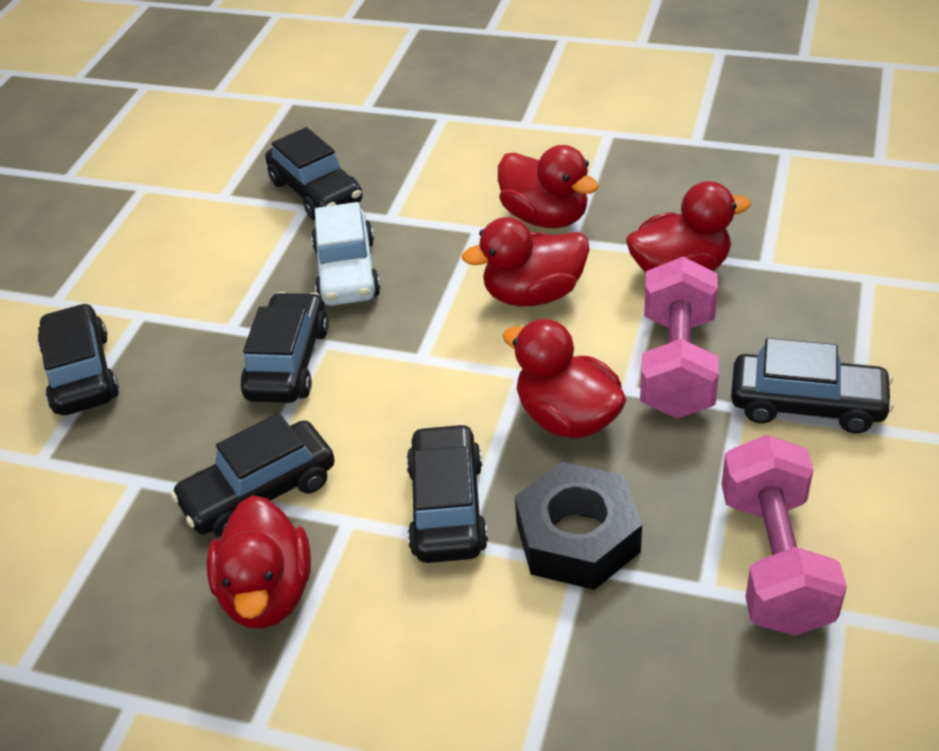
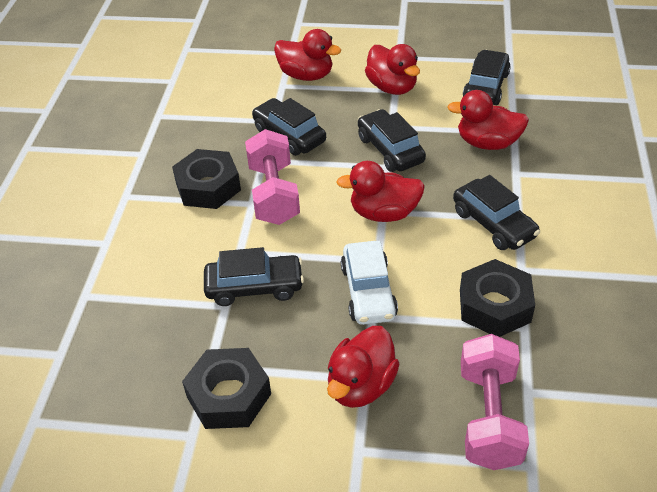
black car: [38,303,119,415] [171,413,335,538] [240,292,329,403] [265,127,363,220] [406,423,488,563] [731,338,894,433] = 6 -> [204,247,304,306] [252,98,326,156] [358,109,426,172] [453,175,540,250] [463,50,511,105] = 5
black nut: [515,462,642,590] = 1 -> [172,149,241,209] [182,348,271,429] [460,259,535,337] = 3

